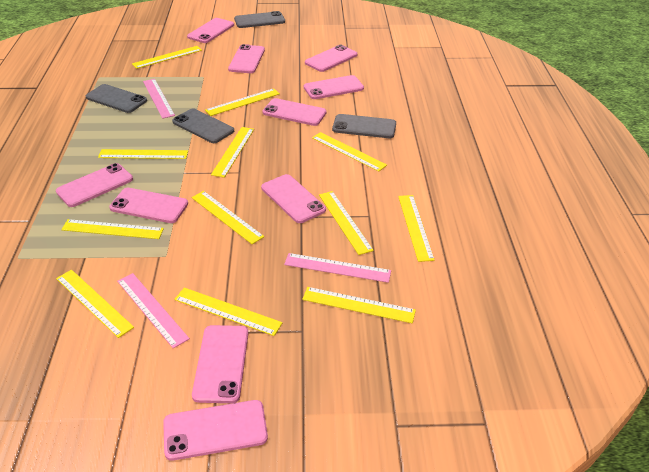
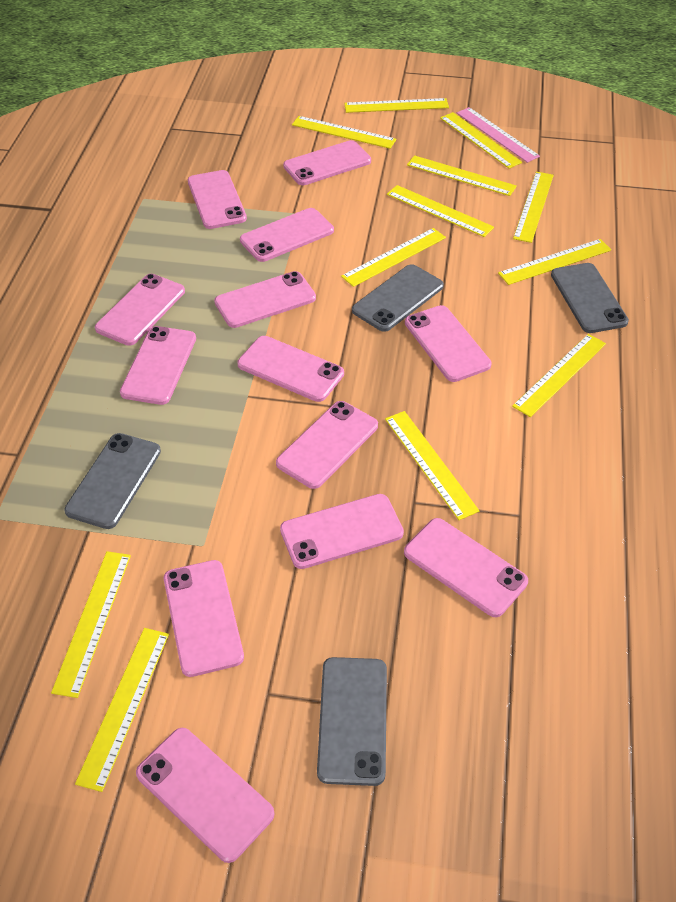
pink phone: [56,163,133,207] [109,188,188,223] [163,400,268,461] [187,18,234,43] [192,325,248,403] [228,44,265,73] [261,174,326,223] [262,98,327,126] [304,75,364,99] [305,45,358,72] = 10 -> [95,274,185,346] [120,326,196,405] [136,728,275,863] [164,560,244,677] [188,170,247,229] [214,271,316,328] [237,336,344,402] [240,208,334,262] [276,401,378,489] [280,494,404,569] [283,140,371,185] [404,518,528,617] [405,305,492,382] = 13
pink ruler: [117,273,190,349] [143,79,175,119] [284,253,391,283] = 3 -> [457,107,540,163] = 1

